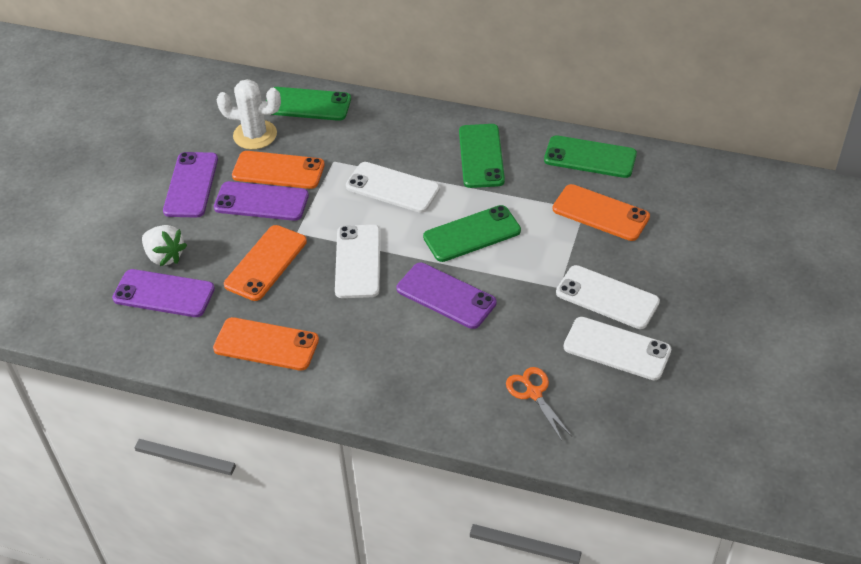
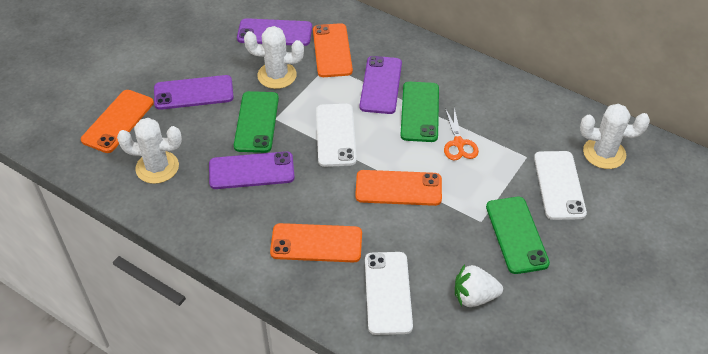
green phone: [266,87,351,121] [423,205,521,262] [459,124,505,188] [544,135,637,178] = 4 -> [234,91,279,153] [400,82,439,142] [486,197,550,274] = 3
white cactus: [217,79,281,150] = 1 -> [117,118,182,184] [244,26,304,89] [580,104,650,169] = 3
white phone: [335,225,380,298] [346,162,440,213] [556,265,660,329] [564,317,671,380] = 4 -> [316,104,357,167] [365,252,413,335] [534,151,587,220] = 3

